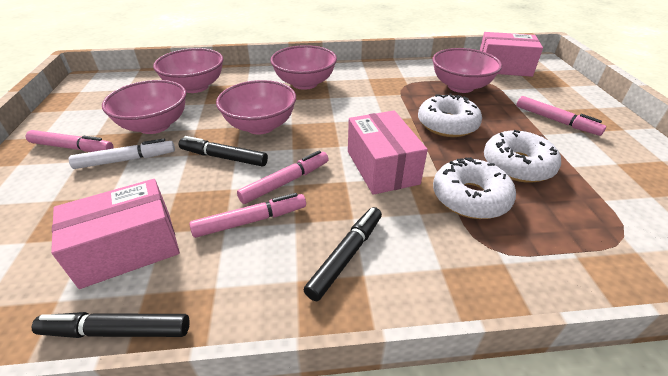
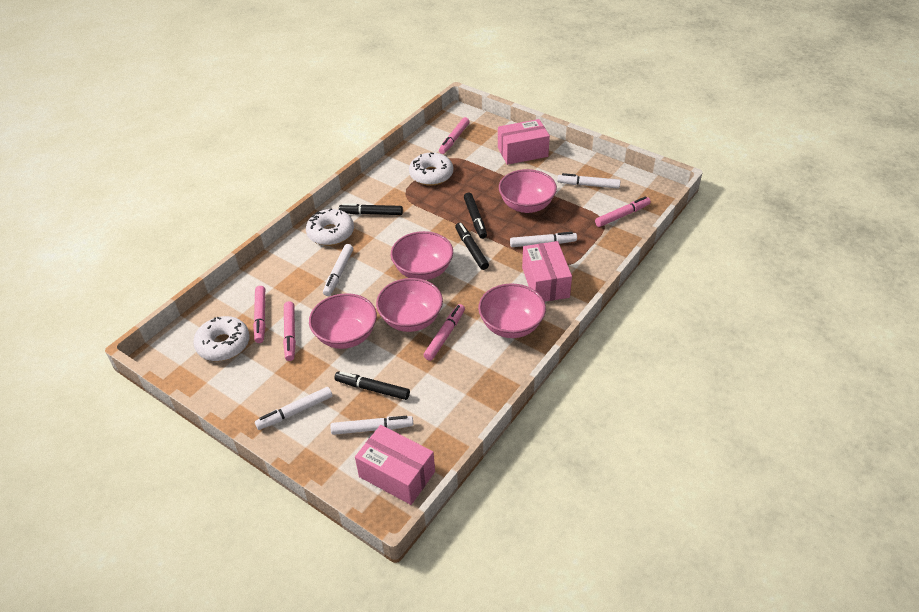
black marker: [31,312,190,338] [179,136,268,166] [304,207,382,301] = 3 -> [334,371,410,400] [339,203,403,215] [455,223,489,270] [464,193,487,239] = 4
pink marker: [26,130,113,152] [190,193,306,238] [237,150,329,204] [517,96,606,136] = 4 -> [253,286,266,343] [283,301,296,361] [424,304,465,361] [439,117,470,154] [595,196,651,227] = 5
white marker: [69,139,175,169] = 1 -> [255,387,332,430] [323,244,353,296] [330,416,413,435] [510,232,577,247] [557,173,620,189] = 5

